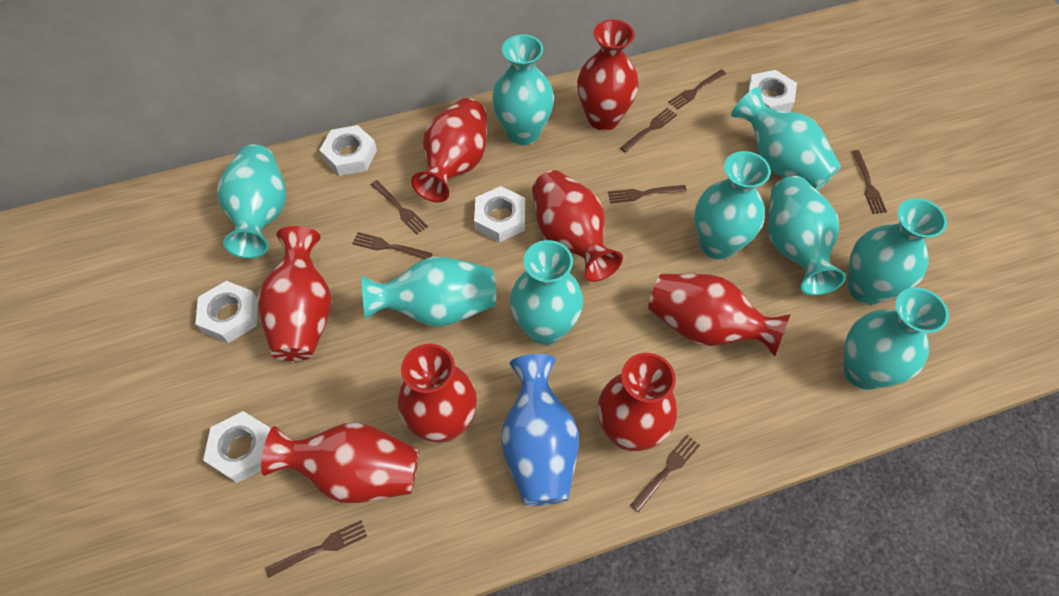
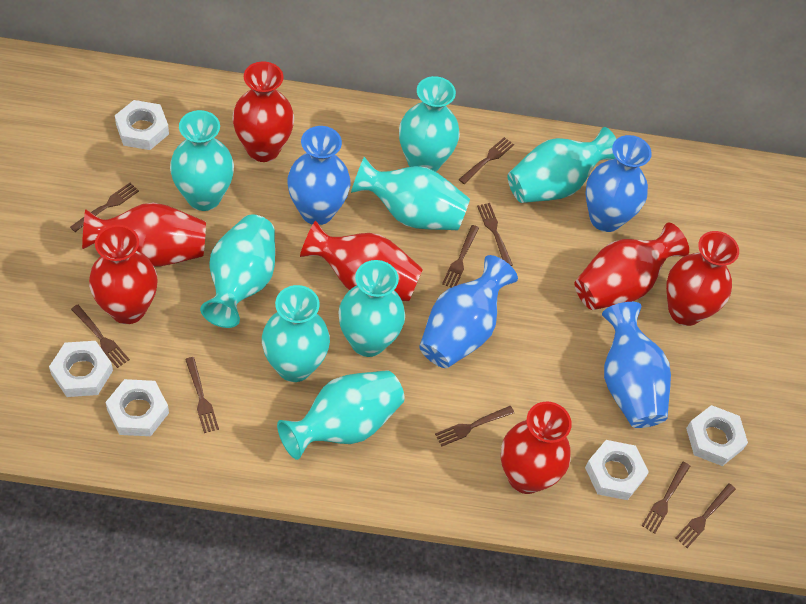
blue vase: [501,354,579,506] = 1 -> [287,126,351,225] [419,255,518,368] [585,135,652,232] [602,302,671,428] = 4
brown fork: [265,520,367,578] [352,232,433,259] [371,180,428,234] [608,185,687,203] [620,108,677,153] [630,435,700,512] [669,69,726,110] [852,150,887,214] = 8 -> [70,183,139,232] [71,304,130,368] [185,357,219,433] [435,406,514,446] [442,225,479,288] [458,137,514,184] [477,203,513,266] [642,461,690,534] [676,483,736,548] = 9
red vase: [258,226,331,361] [261,422,419,503] [398,344,477,442] [411,98,487,202] [532,170,623,282] [577,20,639,131] [598,353,677,451] [648,274,791,357] = 8 -> [82,203,206,267] [89,225,158,324] [232,61,294,162] [300,220,423,301] [501,402,572,494] [575,223,689,310] [666,231,739,326] = 7
turquoise vase: [217,144,286,258] [361,257,496,327] [492,34,554,145] [510,240,583,345] [694,151,771,260] [731,87,841,190] [768,176,846,295] [843,287,949,390] [848,198,947,305] = 9 -> [170,110,234,211] [200,214,275,328] [262,285,330,382] [277,370,405,460] [338,260,405,357] [351,157,470,230] [399,76,460,172] [507,127,616,203] = 8

